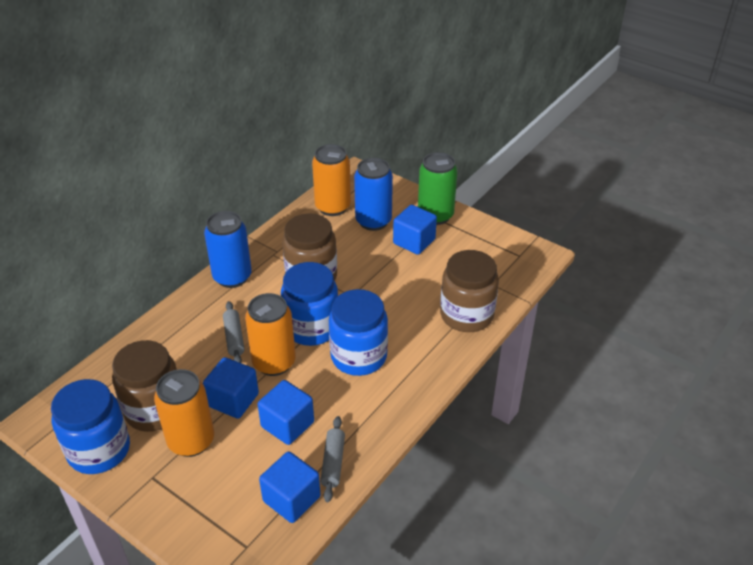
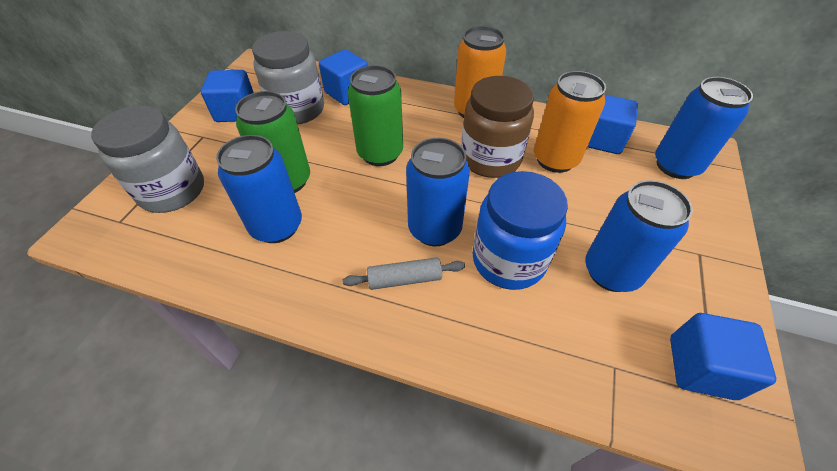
blue can: [204,211,252,288] [354,158,393,231] = 2 -> [216,135,302,243] [406,138,470,246] [585,180,693,292] [655,77,753,179] = 4
blue jar: [51,379,130,474] [281,262,338,346] [329,289,388,376] = 3 -> [473,171,568,290] = 1
brown jar: [112,340,177,432] [282,214,337,281] [440,250,499,332] = 3 -> [461,76,534,178] = 1
green can: [418,152,458,225] = 1 -> [235,91,310,193] [348,65,403,166] = 2
grey jar: none = 0 -> [91,105,204,213] [252,31,324,125] = 2
grey rolling pin: [223,301,245,363] [320,416,345,502] = 2 -> [342,257,465,290] = 1
orange can: [154,369,214,457] [245,293,296,376] [312,144,351,216] = 3 -> [454,26,506,118] [534,71,606,173] = 2

